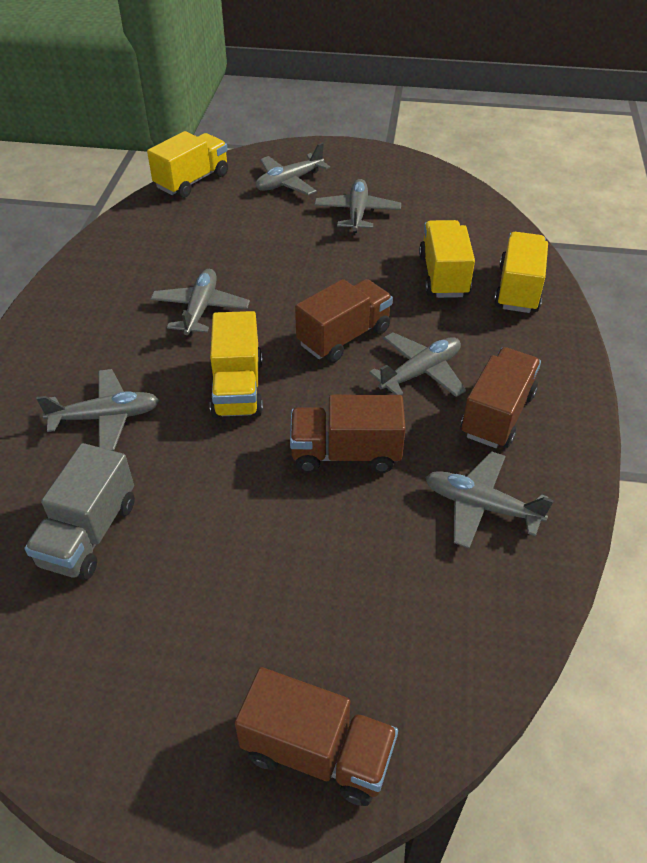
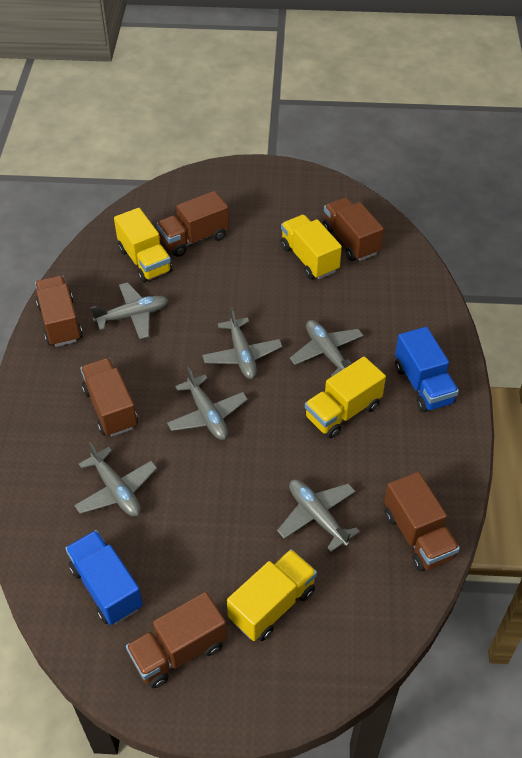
blue truck: none = 0 -> [65,530,143,625] [395,327,459,412] = 2
brown truck: [235,667,398,806] [290,395,406,473] [295,279,393,363] [461,347,541,448] = 4 -> [35,275,83,347] [80,358,138,437] [126,592,227,688] [157,191,229,257] [323,197,384,261] [384,472,460,572] = 6
grey truck: [25,443,135,580] = 1 -> none = 0

